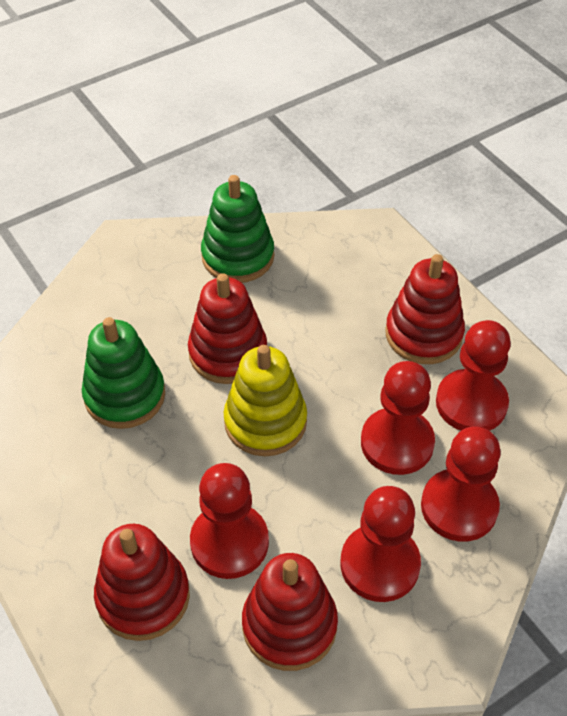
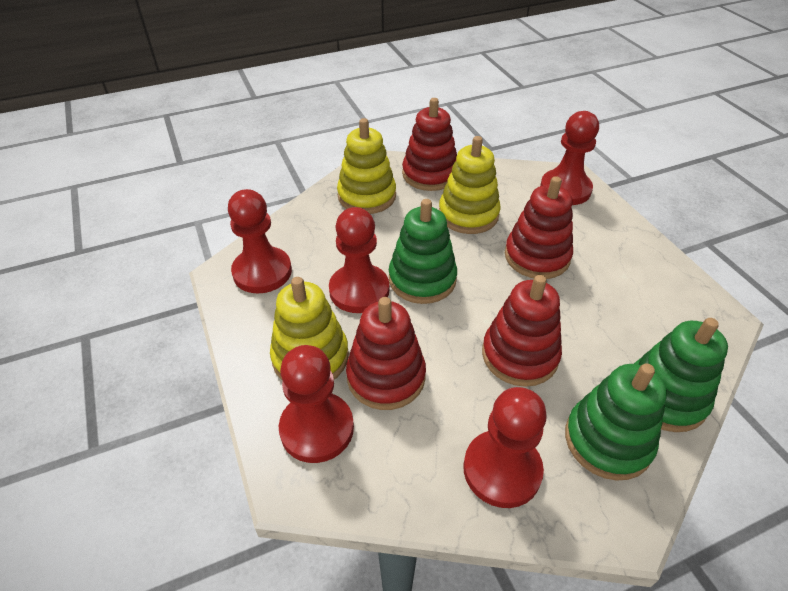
green stacking toy: [82,317,165,429] [201,175,274,283] = 2 -> [389,199,457,304] [565,363,667,481] [634,318,728,432] = 3
yellow stacking toy: [224,345,307,456] = 1 -> [270,277,349,381] [337,118,396,214] [439,136,501,234] = 3

